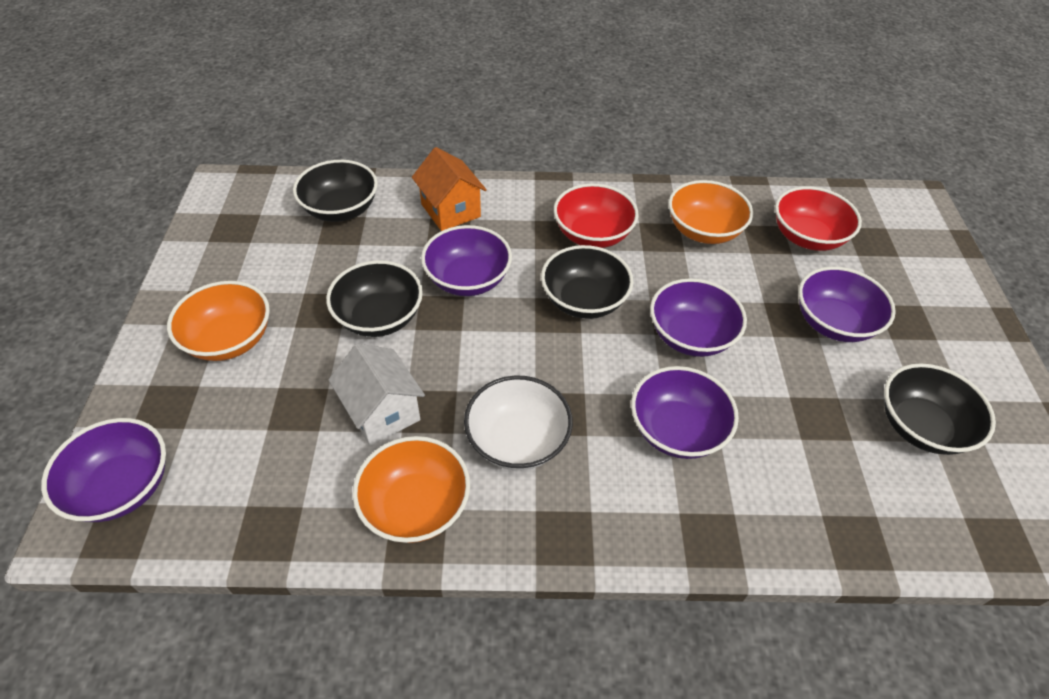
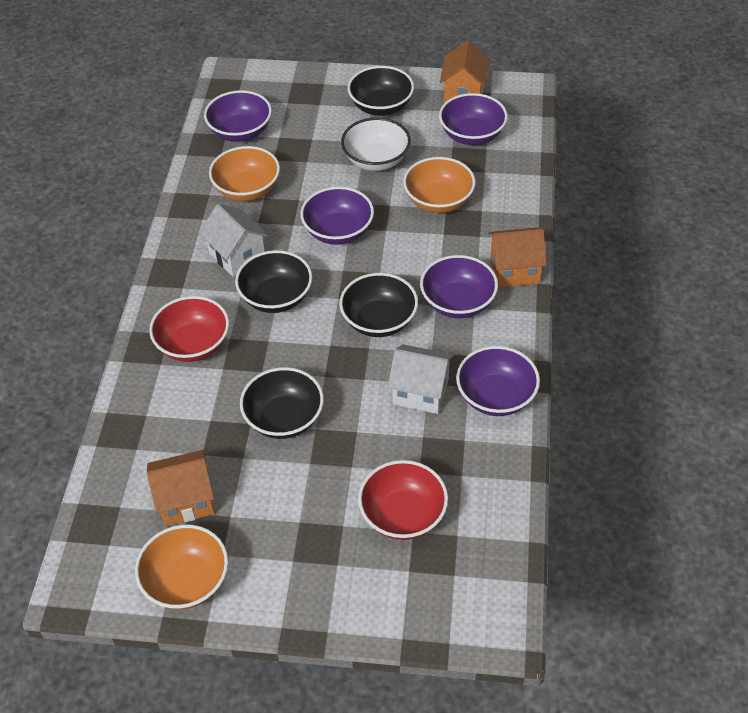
orange house: [412,147,487,231] = 1 -> [147,450,215,526] [440,41,490,103] [488,228,547,287] = 3
white house: [328,344,425,446] = 1 -> [199,204,269,277] [388,344,454,414] = 2

